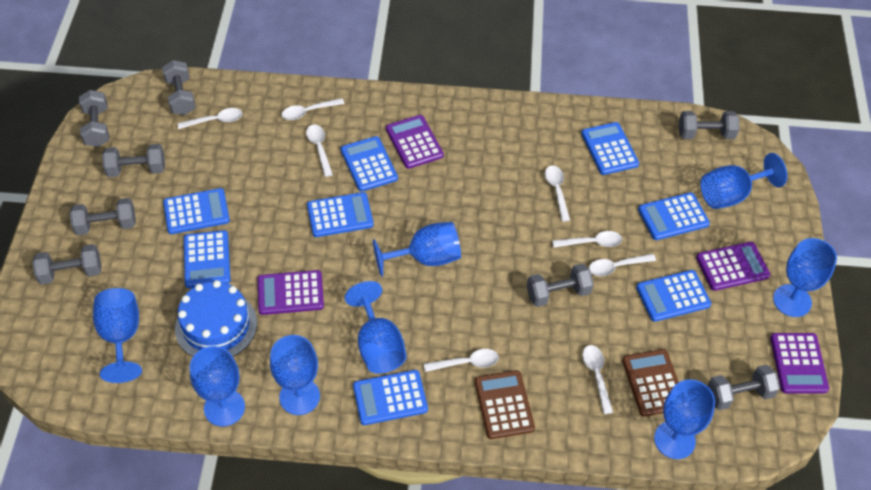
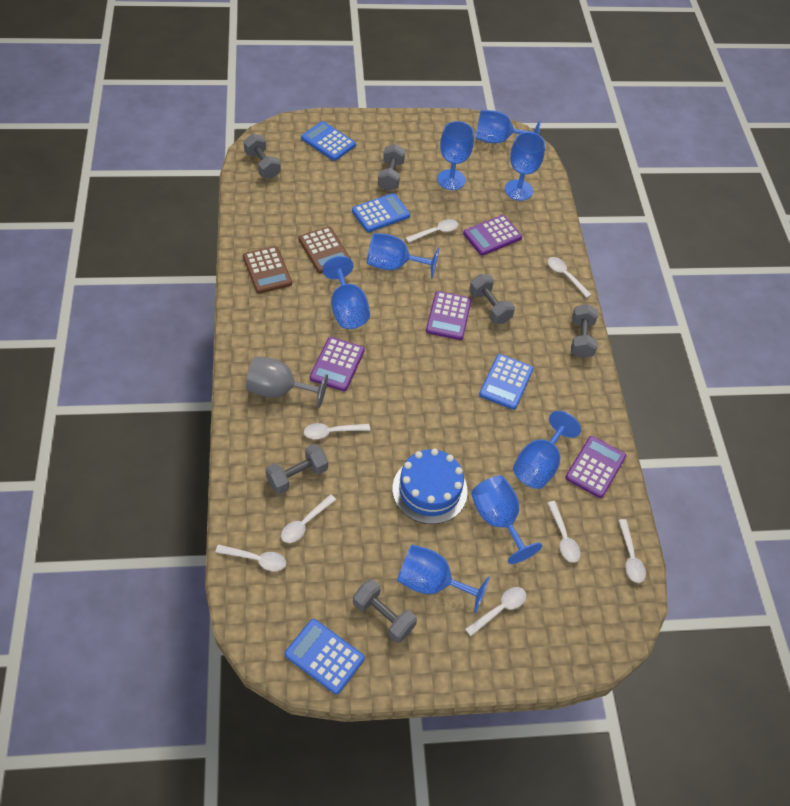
blue calculator: [163,188,230,234] [184,230,231,288] [307,192,374,237] [341,136,398,191] [353,370,428,425] [581,122,639,175] [636,270,711,322] [638,192,710,240] = 8 -> [285,619,365,694] [301,121,356,161] [352,193,410,232] [479,354,533,410] = 4
grey dumbbell: [32,244,102,285] [70,198,136,235] [79,90,109,147] [102,144,165,177] [162,60,196,115] [527,264,594,307] [679,111,739,139] [707,364,780,410] = 8 -> [244,134,281,179] [266,444,328,494] [353,579,417,643] [378,144,405,191] [469,274,515,324] [571,304,598,358] = 6
grey goblet: none = 0 -> [246,356,328,408] = 1

